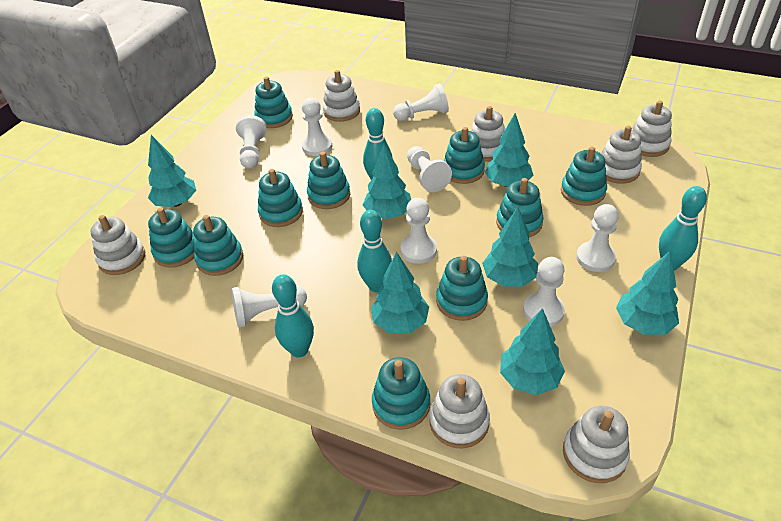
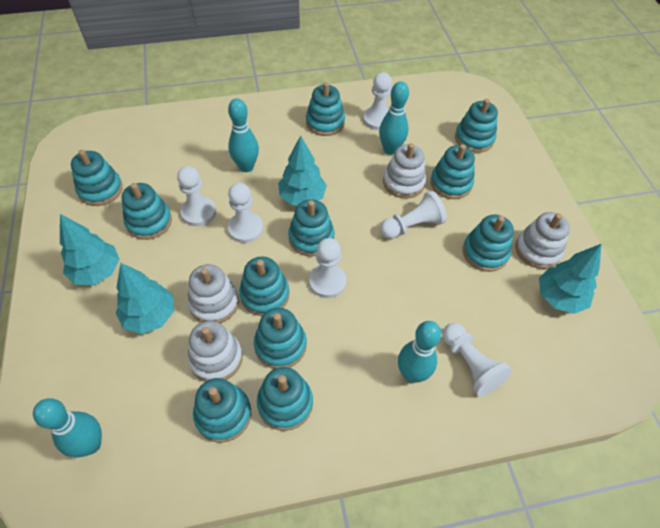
turquoise stacking toy: [148,207,194,268] [193,215,243,276] [255,77,293,128] [258,169,303,227] [307,152,350,209] [372,357,430,430] [436,256,488,321] [443,127,485,184] [496,178,544,237] [561,147,607,206] = 10 -> [71,150,123,206] [122,183,172,240] [193,378,251,443] [239,256,289,316] [254,308,307,369] [257,367,313,431] [288,199,334,257] [306,82,345,136] [430,144,475,199] [455,99,498,153] [463,215,514,272] = 11
turquoise tree: [148,135,196,207] [363,144,411,219] [371,251,429,333] [482,207,538,286] [485,113,534,187] [500,308,565,395] [616,251,679,335] = 7 -> [60,214,120,285] [116,263,174,334] [278,135,327,206] [539,244,601,314] = 4
white pawn: [231,285,307,328] [236,115,267,169] [302,98,332,156] [393,84,449,121] [400,198,437,264] [407,146,452,192] [523,257,565,327] [576,204,619,272] = 8 -> [177,166,216,226] [228,183,263,243] [309,238,346,298] [363,72,392,130] [380,191,447,239] [443,323,512,396] = 6
white stacking toy: [91,215,145,275] [323,70,360,122] [429,374,490,448] [471,106,505,161] [563,405,630,483] [601,126,642,184] [632,101,672,157] = 7 -> [187,264,239,323] [188,321,243,382] [383,143,426,198] [515,212,570,269] = 4

